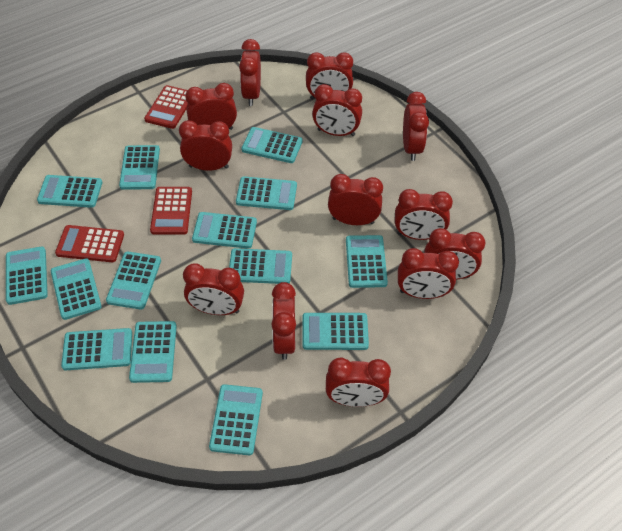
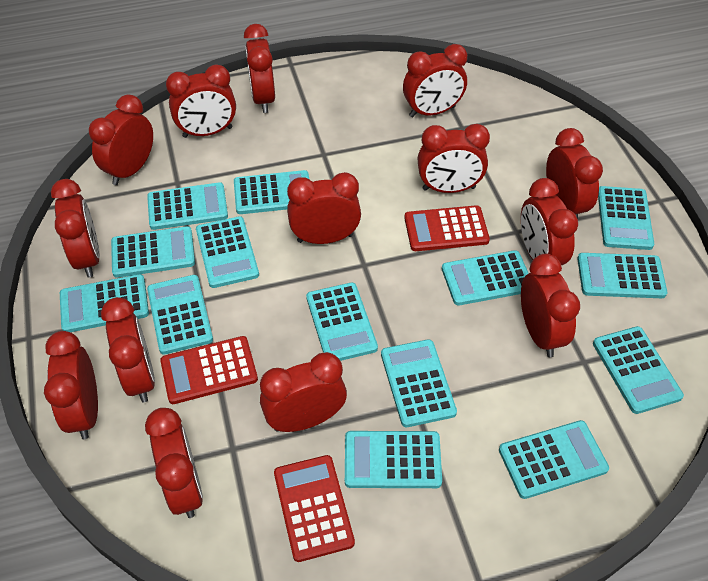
red clock: [179,120,232,171] [183,264,244,315] [185,83,237,130] [239,39,261,106] [271,282,296,360] [306,52,353,100] [312,84,362,136] [326,358,391,407] [328,174,383,225] [395,189,453,240] [398,248,459,299] [403,92,429,161] [424,228,486,279] = 13 -> [44,331,98,439] [51,179,100,278] [89,94,153,185] [101,297,155,402] [145,408,203,518] [166,65,236,138] [244,24,275,113] [260,352,347,432] [287,172,361,244] [403,44,467,117] [418,124,490,193] [521,178,578,265] [521,254,580,357] [546,128,603,219] = 14

